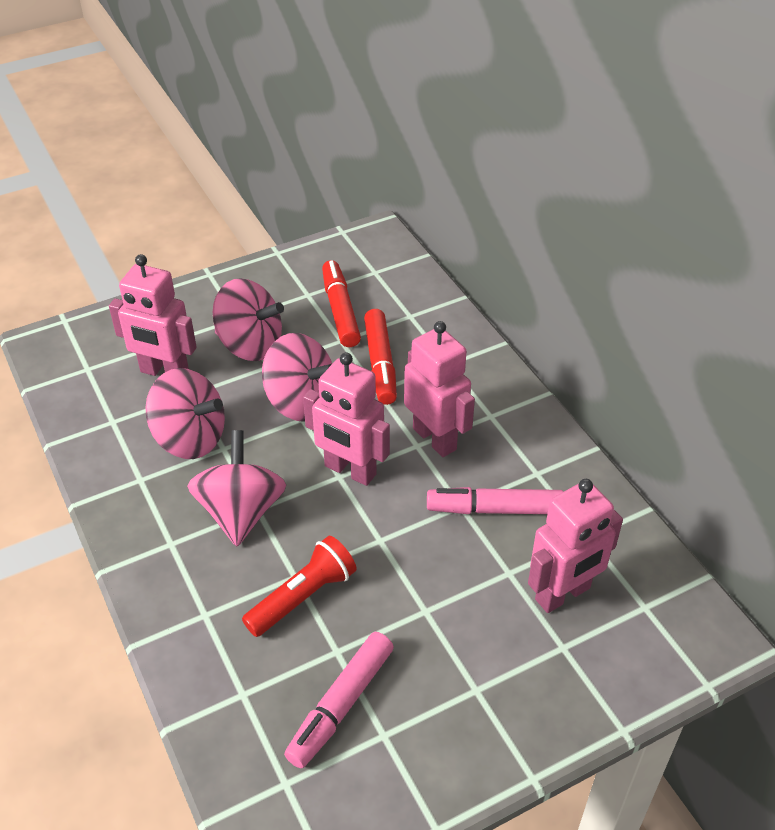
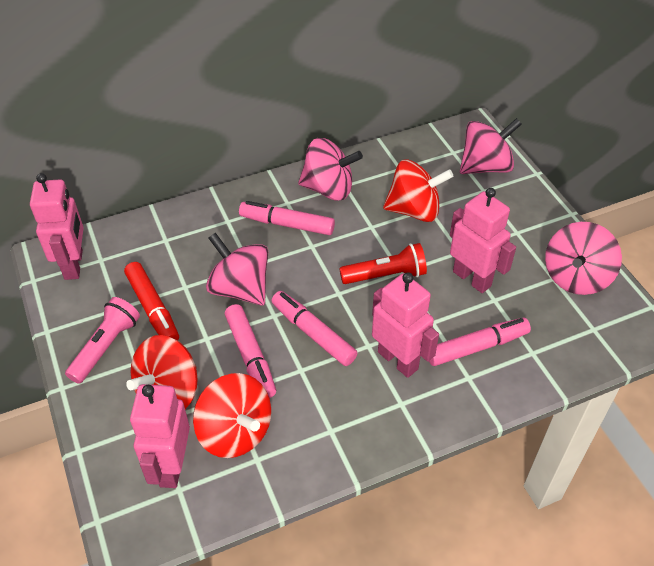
pink flashlight: none = 0 -> [65,297,140,384] = 1
pink marker: [284,632,394,768] [427,487,563,514] = 2 -> [225,304,276,398] [239,201,335,235] [272,291,358,366] [429,318,531,366] = 4
red marker: [322,260,361,347] [364,309,397,405] = 2 -> [124,262,179,341] = 1
red spinning top: none = 0 -> [126,335,198,409] [193,373,271,458] [383,160,453,222] = 3

